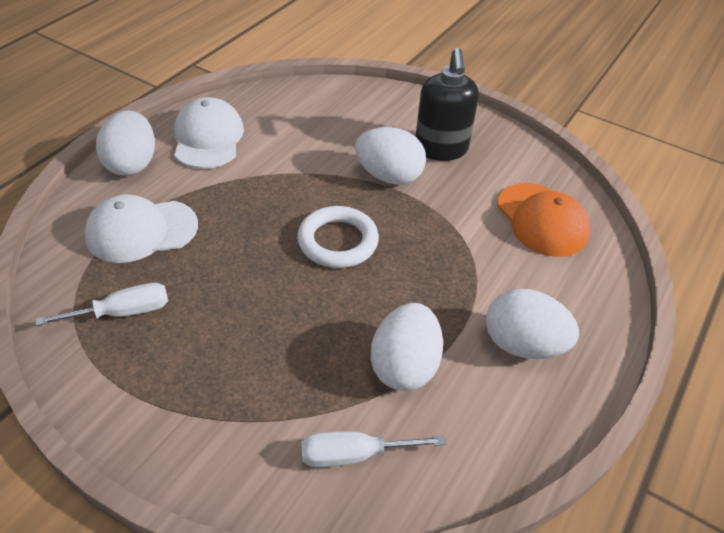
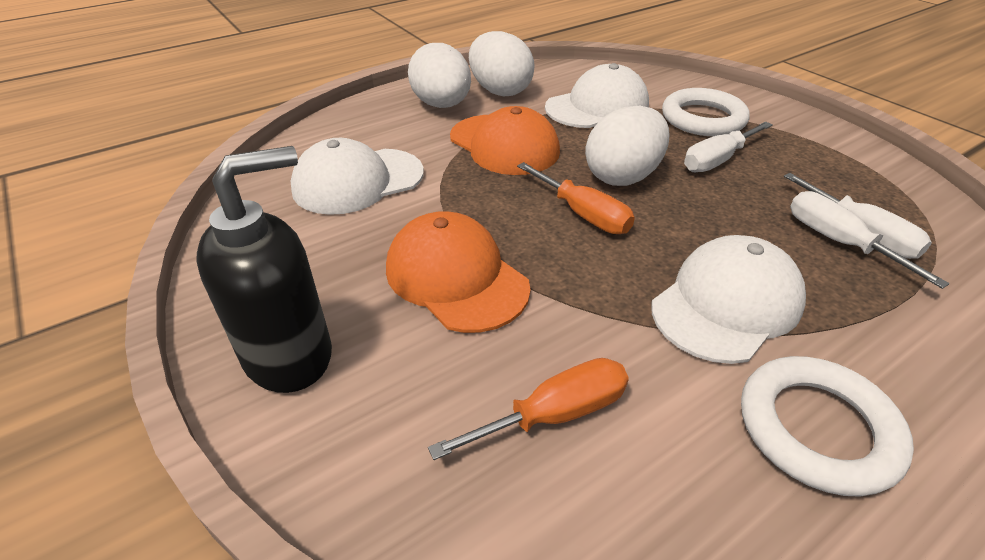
orange cap: [497,183,590,256] = 1 -> [386,211,530,333] [450,106,560,175] = 2
orange screwdriver: none = 0 -> [428,358,629,460] [517,162,635,234] = 2
white cap: [84,194,198,263] [174,97,244,169] = 2 -> [290,138,424,215] [545,63,649,128] [651,235,806,364] = 3
white egg: [96,111,155,176] [355,127,426,185] [371,303,443,391] [486,289,579,359] = 4 -> [408,43,471,108] [469,31,535,96] [585,106,669,186] = 3
white ring: [297,206,379,268] = 1 -> [662,88,750,136] [741,356,914,497] = 2
white screwdriver: [35,283,168,326] [301,431,446,467] = 2 -> [684,122,773,173] [784,173,932,259] [790,191,950,289] = 3

